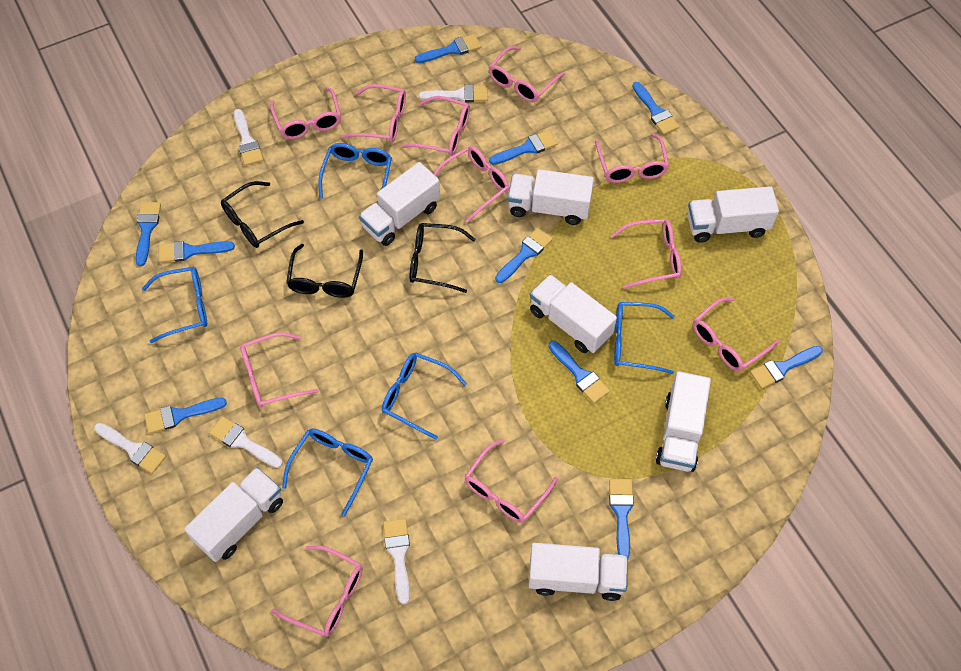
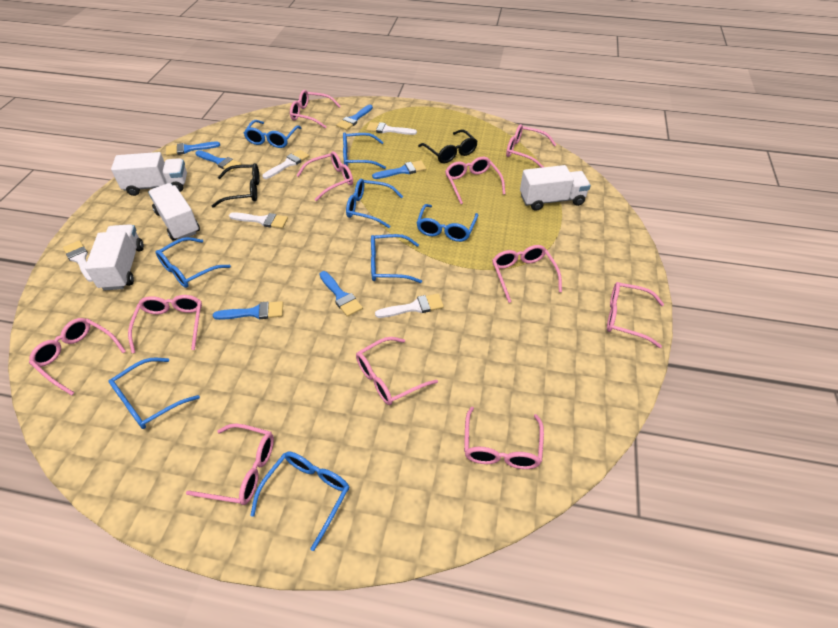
black glasses: [221,181,304,248] [286,244,363,298] [409,223,476,293] = 3 -> [212,163,260,208] [418,129,478,163] = 2
blue brush: [136,202,161,266] [144,397,227,434] [159,241,235,263] [415,34,481,63] [489,130,558,165] [495,227,553,283] [548,341,610,403] [609,479,634,559] [632,82,679,135] [750,346,823,389] = 10 -> [166,142,220,156] [195,150,241,172] [213,301,283,320] [319,271,363,317] [336,105,373,130] [372,160,426,179] = 6
blue glasses: [142,266,207,343] [282,428,373,516] [318,143,392,203] [382,352,467,440] [614,302,675,374] = 5 -> [108,358,200,429] [156,237,231,288] [244,120,301,148] [250,452,349,551] [343,132,386,169] [346,179,403,228] [371,234,422,283] [417,204,478,242] = 8
white truck: [184,467,283,562] [359,162,440,246] [508,169,594,225] [529,543,628,601] [530,274,617,353] [656,371,711,472] [687,186,779,243] = 7 -> [85,224,144,291] [111,152,187,196] [148,183,200,241] [520,165,591,211] = 4

